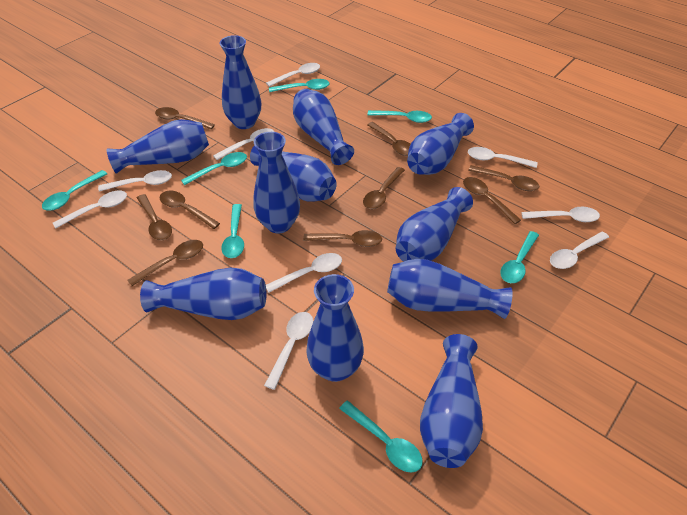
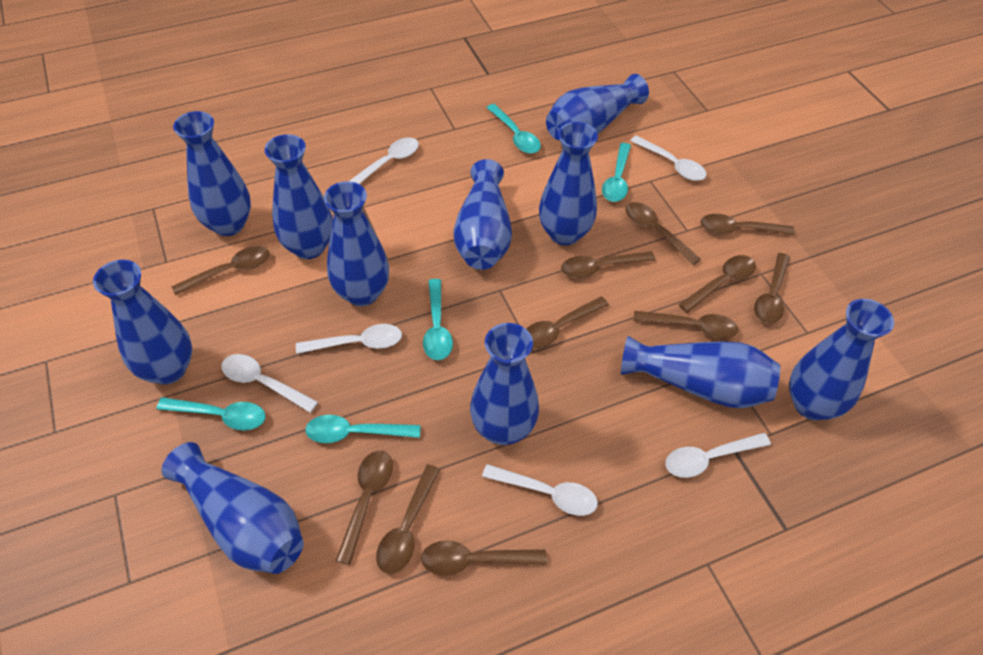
brown spoon: [127,240,203,286] [137,194,172,240] [155,107,215,129] [159,191,220,229] [303,230,382,247] [363,167,405,209] [367,122,410,156] [463,177,521,224] [468,165,539,191] = 9 -> [171,246,269,295] [335,451,393,565] [376,464,440,574] [421,540,547,575] [526,296,609,349] [561,251,655,278] [625,202,701,265] [633,311,738,339] [679,255,756,313] [700,214,795,235] [754,253,790,324] = 11
turquoise spoon: [42,170,107,211] [181,152,247,185] [221,204,244,258] [269,79,330,92] [339,401,423,473] [367,110,432,123] [500,231,539,283] = 7 -> [156,397,266,431] [305,415,420,443] [423,279,453,360] [486,104,541,154] [602,143,631,202] = 5
white spoon: [53,191,127,228] [98,170,172,191] [213,128,274,160] [264,312,313,390] [266,63,320,87] [266,253,342,293] [468,147,537,168] [521,207,600,222] [550,231,609,269] = 9 -> [221,354,318,413] [296,324,402,354] [350,137,419,184] [482,464,598,516] [630,135,706,181] [665,433,771,478] = 6

